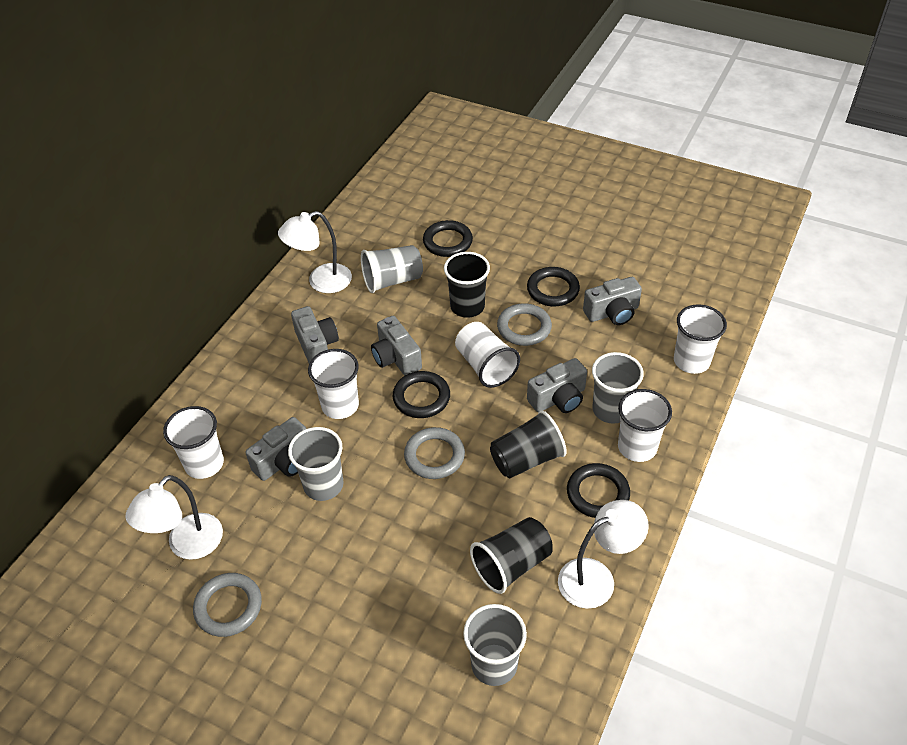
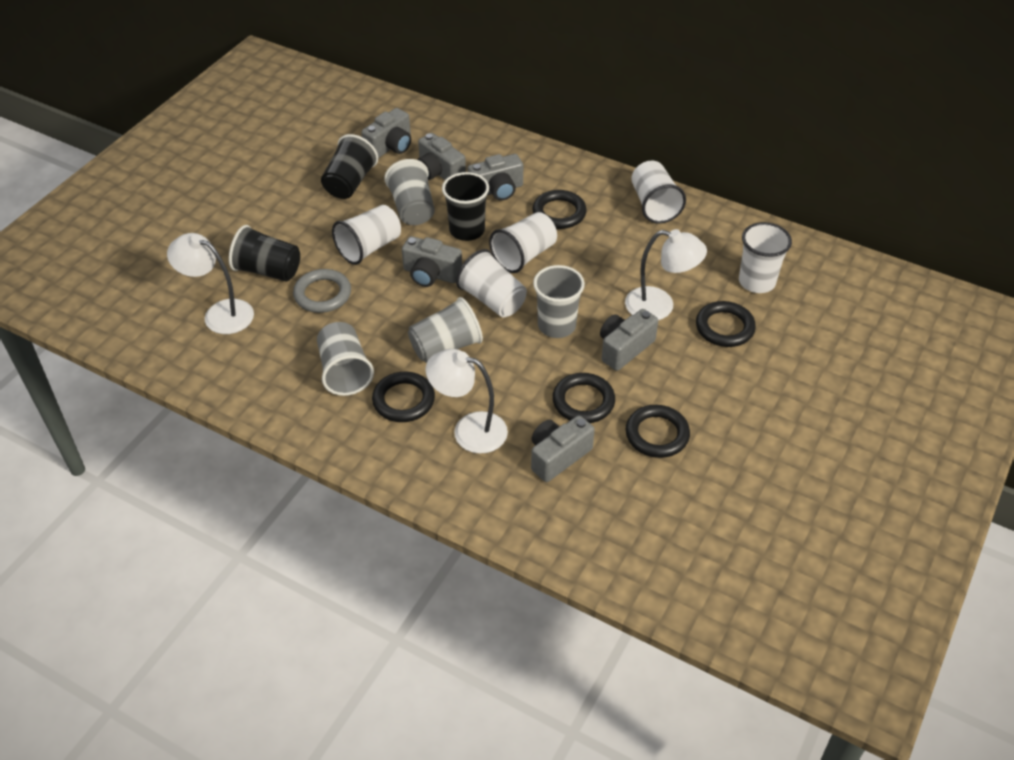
black ring: [393,371,450,418] [423,220,473,257] [527,267,580,306] [567,463,630,518] = 4 -> [372,372,435,422] [533,190,587,229] [552,373,615,423] [626,405,690,458] [696,301,756,347] = 5
grey camera: [245,417,306,481] [291,306,339,363] [371,316,422,375] [527,358,587,413] [583,277,642,325] = 5 -> [361,108,411,158] [402,236,462,287] [417,133,466,180] [468,154,523,201] [531,415,595,482] [600,309,658,371] = 6
grey ring: [193,573,262,637] [404,427,465,479] [497,303,552,346] = 3 -> [293,269,351,313] = 1

